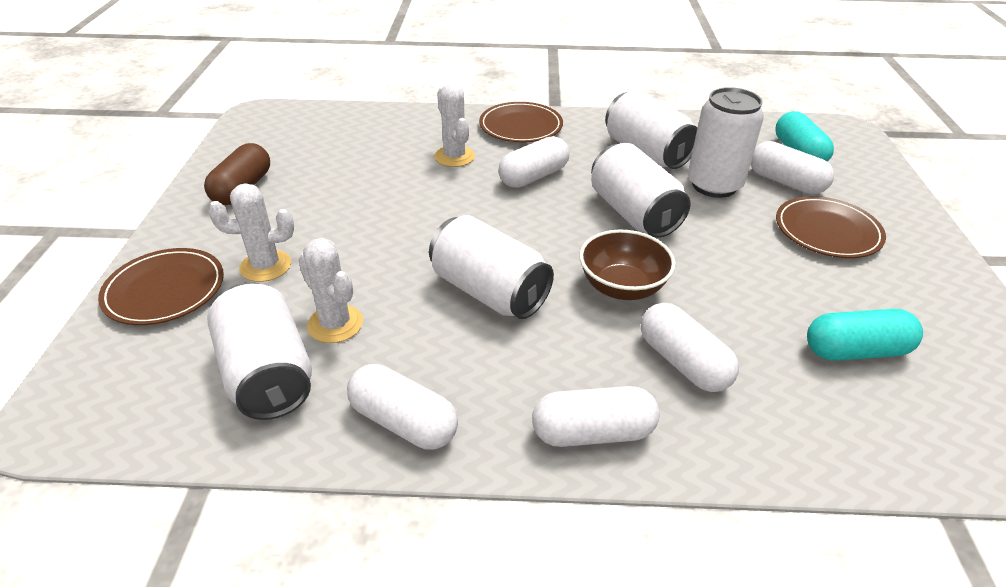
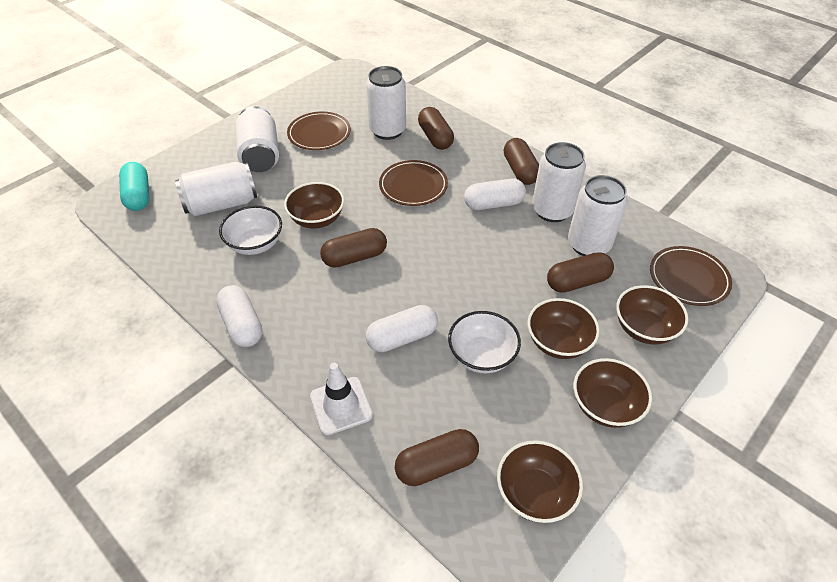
brown bowl: [579,229,676,300] = 1 -> [284,182,344,228] [497,440,583,523] [527,298,600,359] [574,358,652,428] [616,285,688,344] = 5
brown capsule: [204,143,270,205] = 1 -> [320,228,387,268] [395,429,479,486] [418,107,454,150] [504,138,539,185] [547,252,614,293] = 5
turquoise capsule: [775,111,834,162] [807,309,923,361] = 2 -> [119,162,150,211] = 1
white bowl: none = 0 -> [219,206,282,255] [448,311,521,373] = 2
white cactus: [208,183,294,282] [298,238,363,343] [434,83,475,167] = 3 -> none = 0
white capsule: [347,364,458,450] [498,136,569,188] [532,386,660,447] [641,303,739,392] [751,141,834,194] = 5 -> [216,285,262,347] [366,305,438,352] [464,179,526,210] = 3
white traffic cone: none = 0 -> [310,363,373,435] = 1

